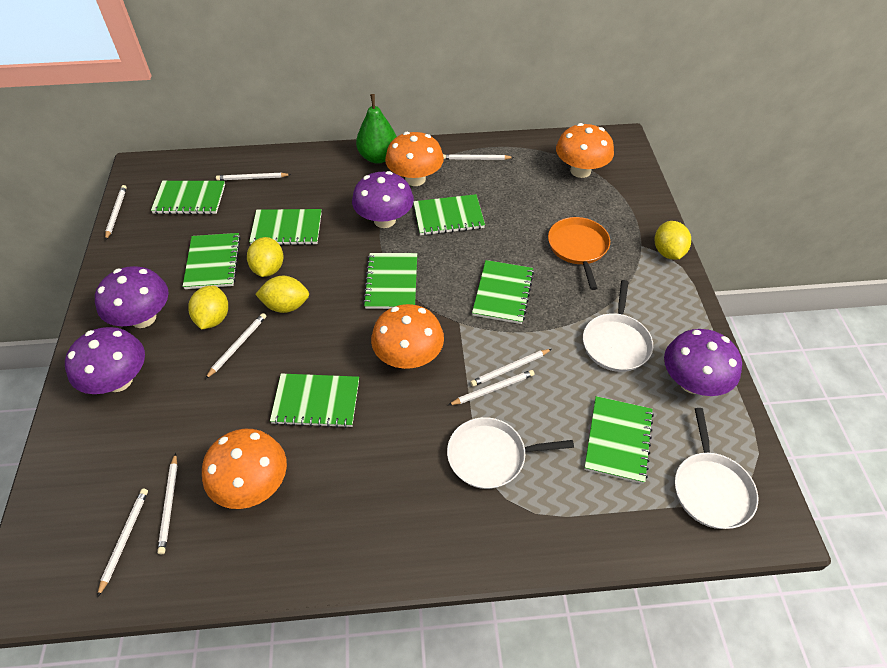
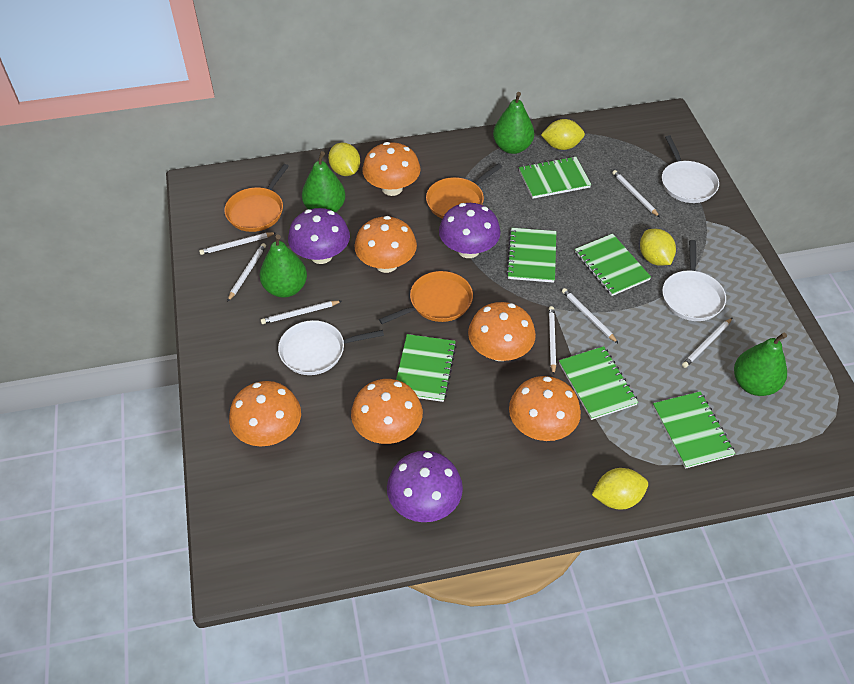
green notebook: [151,181,225,214] [183,233,241,289] [249,209,322,245] [270,373,359,428] [363,253,417,309] [413,194,485,235] [472,260,534,324] [584,396,654,484] = 8 -> [396,334,457,402] [506,228,556,283] [519,156,591,199] [559,346,638,420] [575,234,651,296] [653,391,735,469] = 6
green pear: [356,94,397,164] = 1 -> [260,234,307,298] [302,151,346,212] [493,92,534,154] [734,333,787,396] = 4
orange mushroom: [202,429,287,509] [371,304,444,369] [385,132,444,186] [556,123,614,178] = 4 -> [229,381,301,446] [351,379,423,444] [354,216,417,273] [362,142,421,196] [468,302,536,361] [509,376,581,441] = 6
orange pan: [548,217,610,290] = 1 -> [224,164,289,232] [379,271,473,324] [426,163,502,219] = 3
purple mushroom: [65,327,145,394] [95,266,169,328] [352,171,414,228] [664,329,742,396] = 4 -> [288,208,350,264] [387,451,463,522] [439,203,501,258] = 3
white pencil: [97,489,148,597] [105,185,127,240] [157,453,178,554] [205,313,266,379] [216,173,291,181] [443,154,514,160] [449,370,535,405] [470,349,551,387] = 8 -> [199,232,277,255] [227,243,266,302] [261,301,341,324] [549,306,556,375] [562,288,618,343] [612,170,660,217] [682,317,733,368] = 7

